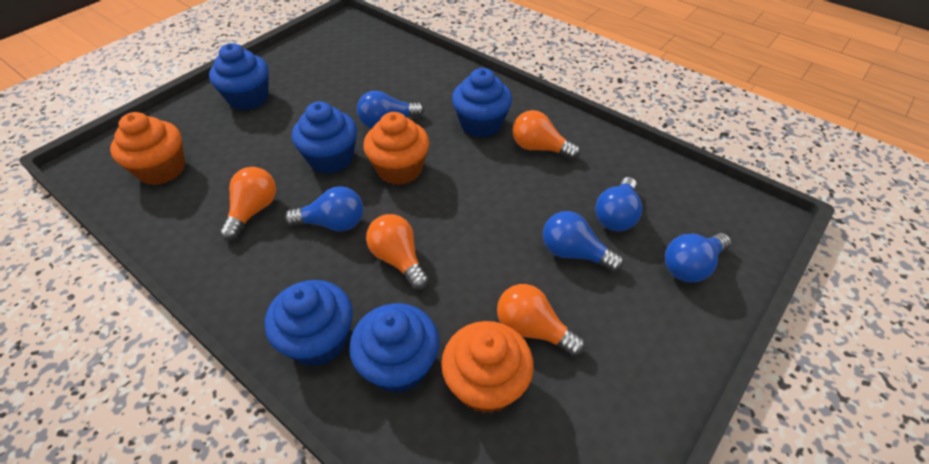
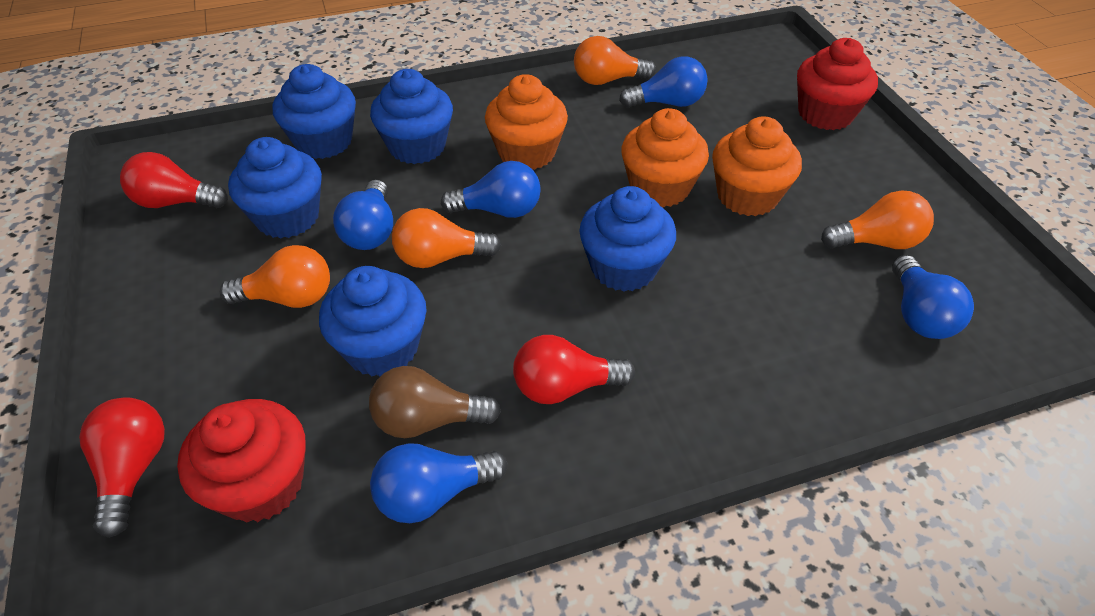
brown light bulb: none = 0 -> [369,366,501,438] = 1
red cupcake: none = 0 -> [177,399,306,522] [797,38,878,130] = 2
red light bulb: none = 0 -> [79,397,165,538] [120,152,228,208] [513,335,635,404] = 3

